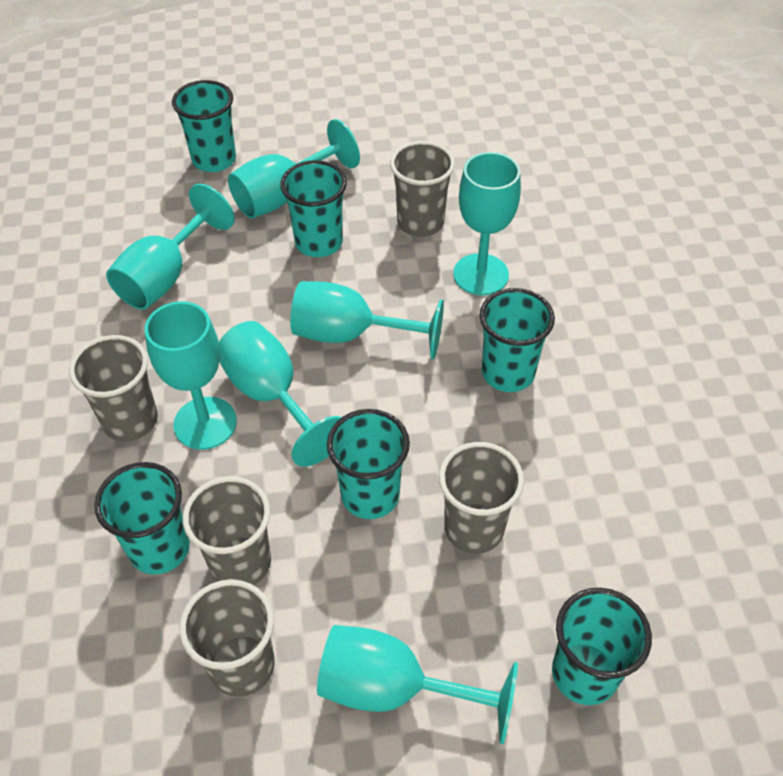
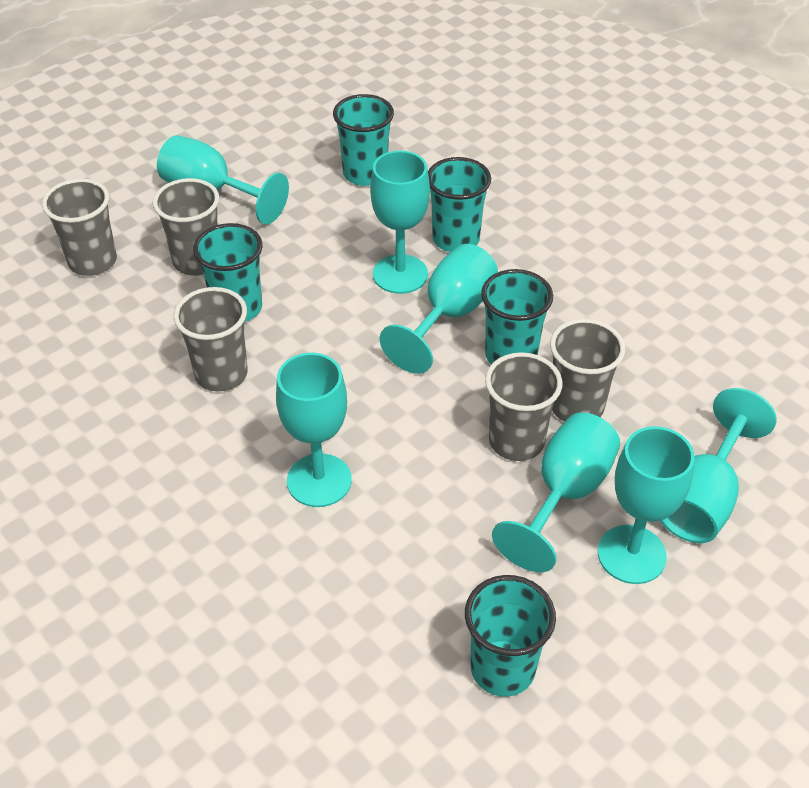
turquoise cup: [94,462,190,575] [172,80,236,172] [280,160,347,257] [327,409,410,519] [480,288,555,392] [552,588,652,705] = 6 -> [193,223,263,322] [333,94,394,186] [428,157,491,252] [465,575,556,697] [481,269,553,364] = 5

